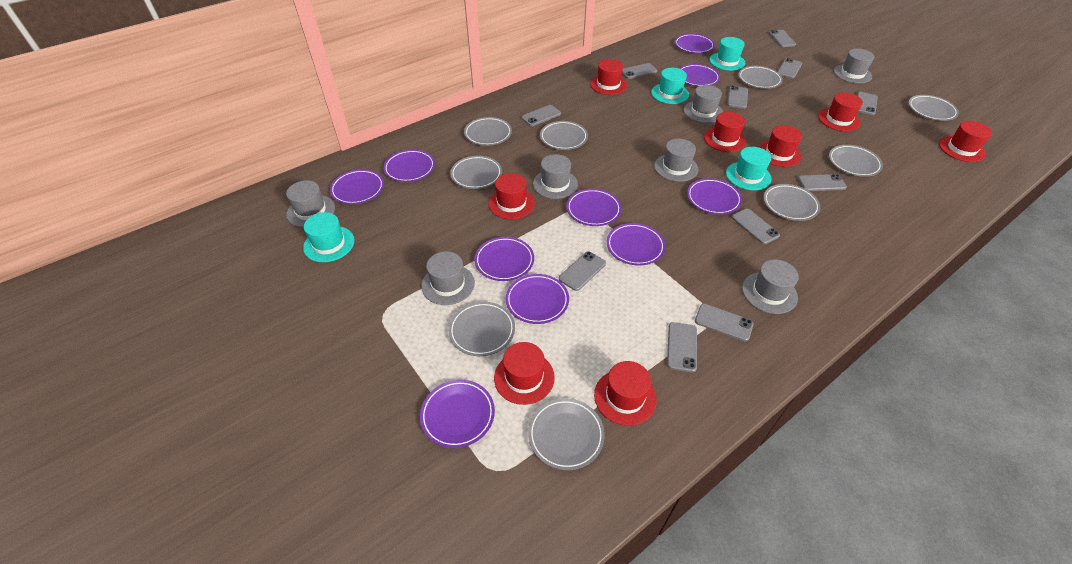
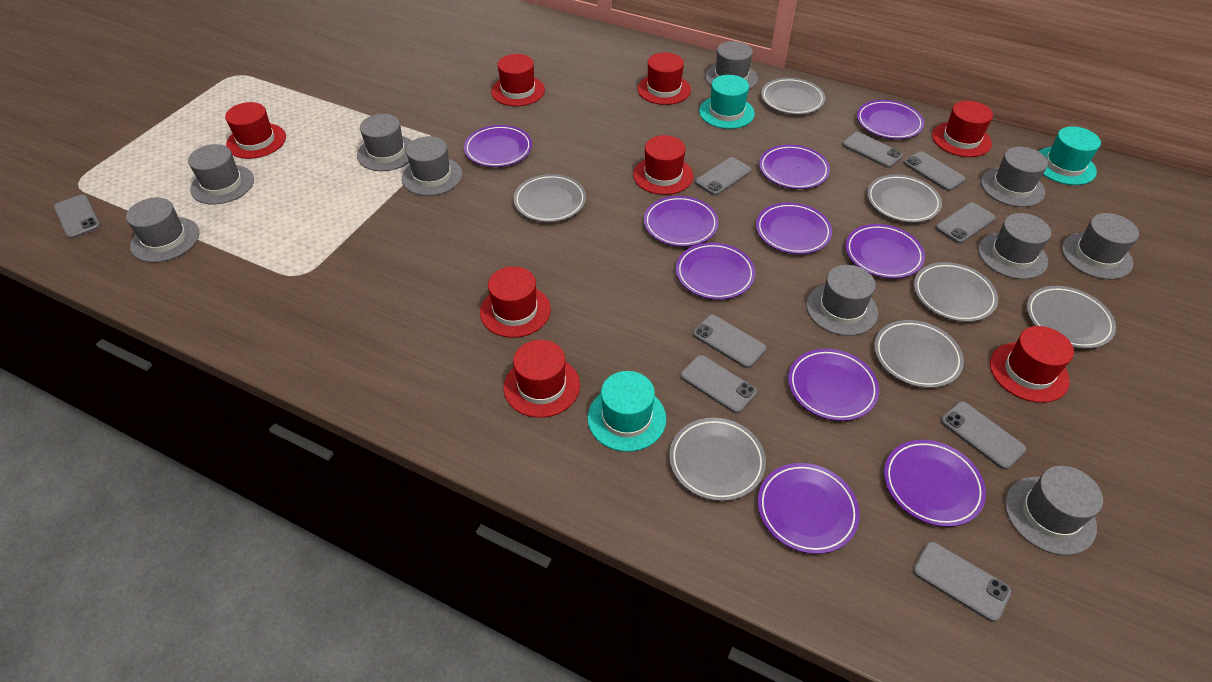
grey hat: [286,180,335,227] [421,251,475,305] [533,154,578,199] [654,139,698,182] [684,85,723,123] [742,259,799,314] [834,49,875,83] = 7 -> [126,197,199,262] [188,144,254,204] [357,114,412,171] [402,136,462,196] [705,41,758,89] [806,265,878,336] [978,213,1051,279] [981,147,1048,207] [1005,466,1103,555] [1062,213,1139,279] = 10
grey phone: [522,105,561,126] [559,251,606,291] [622,63,658,79] [667,322,697,372] [695,304,754,341] [727,86,748,109] [732,209,780,244] [769,30,796,47] [778,58,802,79] [798,174,847,191] [857,92,878,115] = 11 -> [54,194,101,239] [680,355,757,414] [693,315,767,368] [695,157,752,196] [842,132,903,168] [904,151,966,191] [913,541,1011,622] [936,202,996,244] [941,402,1026,470] = 9
grey plate: [448,302,515,356] [450,156,502,189] [464,117,512,146] [528,398,605,470] [540,121,588,150] [738,66,783,89] [763,184,820,221] [829,145,883,177] [908,95,959,121] = 9 -> [513,174,586,222] [669,418,766,501] [761,78,825,115] [867,174,942,223] [874,320,964,388] [914,262,998,322] [1027,286,1116,349] = 7
turquoise hat: [303,212,355,262] [651,68,689,104] [709,37,745,71] [726,147,772,190] = 4 -> [587,371,666,452] [699,75,755,129] [1038,126,1101,185] = 3

